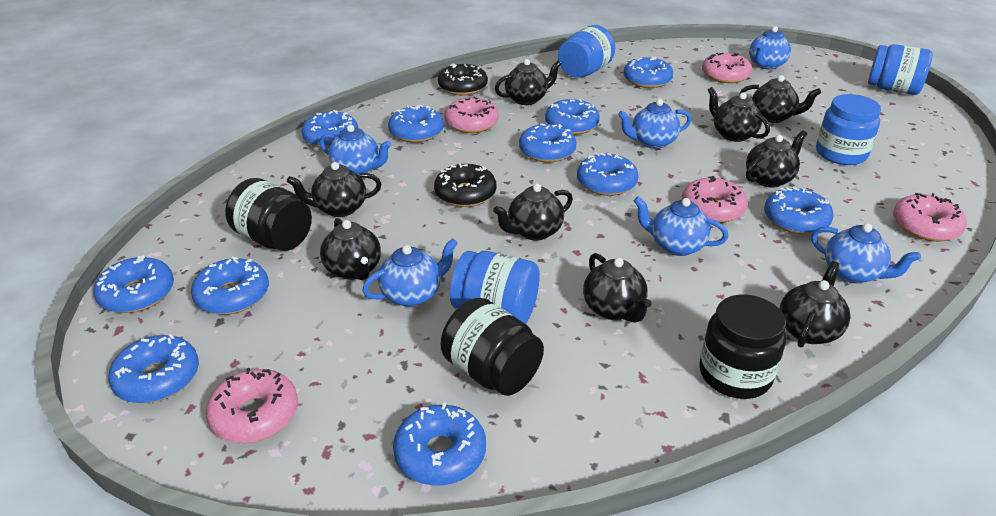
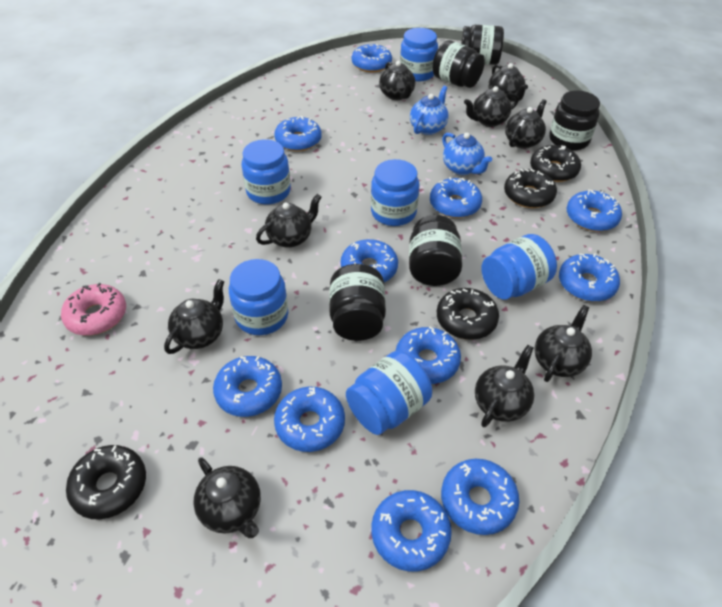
black donut: [434,163,496,207] [438,64,488,95] = 2 -> [66,445,146,520] [437,288,499,340] [504,169,557,208] [530,145,581,182] = 4
black jar: [225,178,312,251] [441,298,544,396] [699,295,786,399] = 3 -> [329,264,386,341] [409,215,462,286] [432,40,485,88] [461,25,504,65] [549,90,600,151] = 5
blue jar: [450,251,540,324] [558,25,615,78] [816,94,881,165] [868,44,932,95] = 4 -> [229,259,288,335] [241,139,291,204] [346,351,432,435] [371,159,420,226] [400,28,438,82] [482,234,557,299] = 6
blue teapot: [320,125,391,175] [362,238,458,307] [618,99,692,149] [634,197,728,256] [749,26,791,70] [811,223,921,283] = 6 -> [410,86,449,135] [442,133,492,175] = 2
pink donut: [206,368,298,443] [444,97,498,133] [682,176,748,223] [702,53,752,83] [893,193,967,241] = 5 -> [61,283,126,335] = 1

